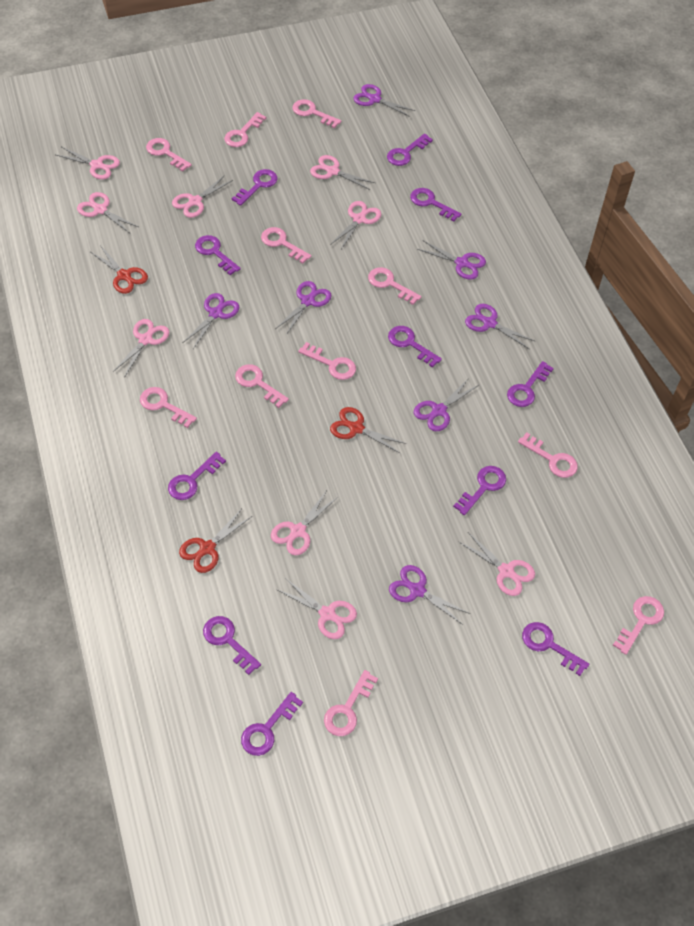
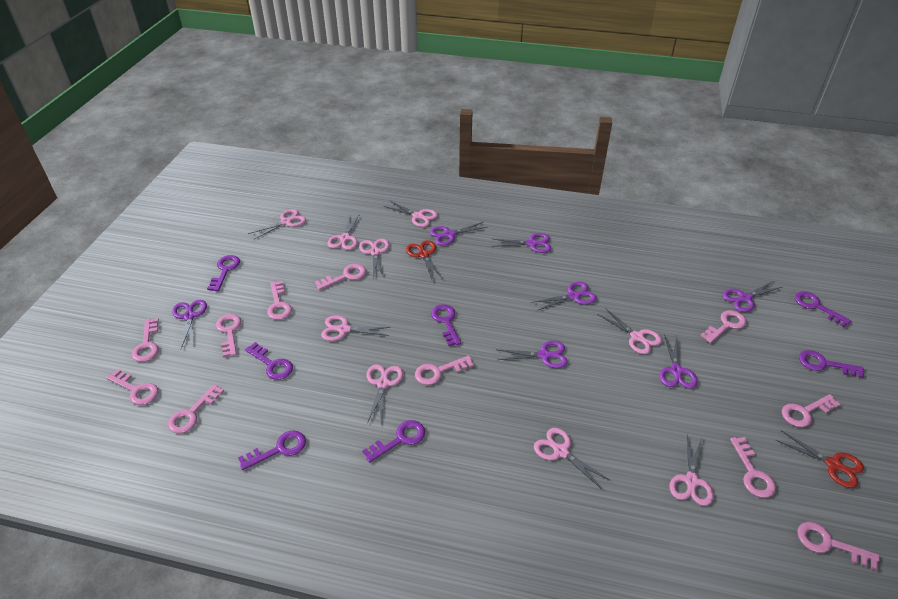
purple key: [168,452,226,500] [195,235,241,275] [203,616,261,675] [232,169,278,206] [241,692,303,756] [387,133,433,166] [388,326,442,368] [410,188,462,222] [453,466,506,515] [507,361,554,407] [522,622,589,676] = 11 -> [207,255,240,291] [238,430,306,470] [245,342,293,380] [362,420,425,463] [431,304,461,346] [795,291,851,327] [799,350,864,378] = 7
red scissors: [91,245,148,294] [179,509,252,573] [330,407,407,453] = 3 -> [406,240,443,279] [776,430,864,488] = 2

